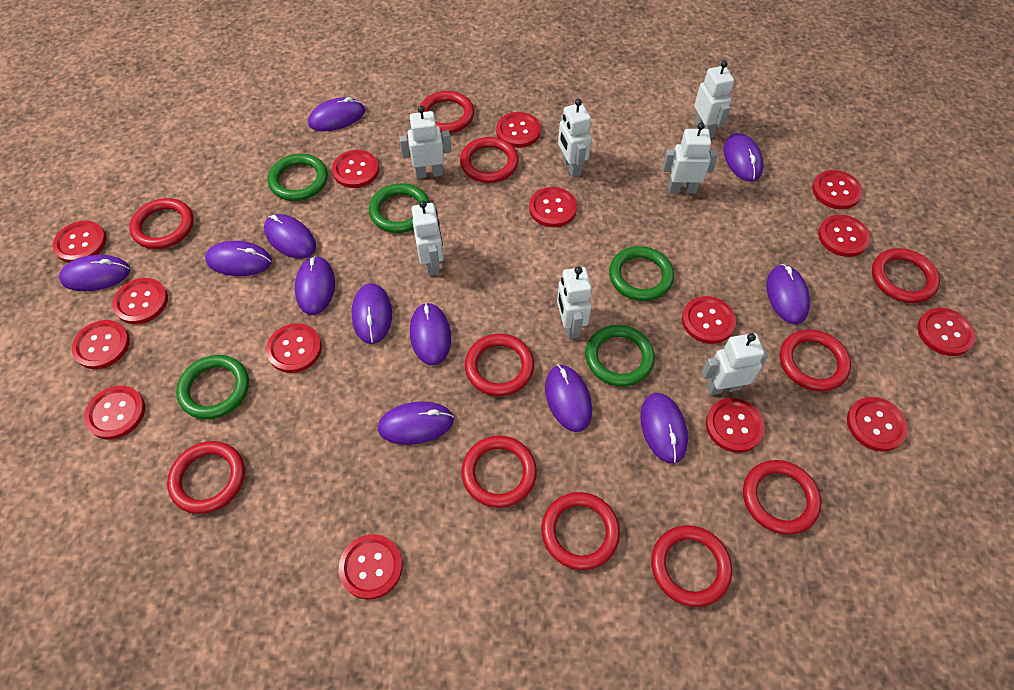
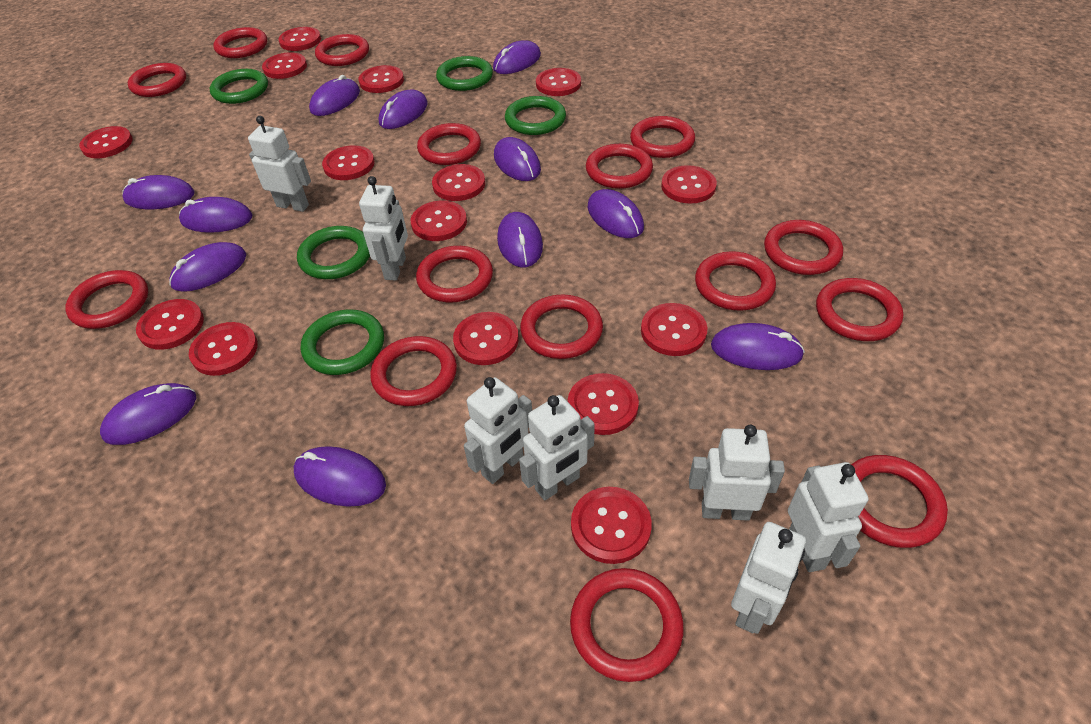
red ring: [129,198,194,249] [167,441,245,514] [418,91,474,133] [460,137,519,183] [461,436,537,508] [465,334,534,396] [541,492,620,570] [651,525,732,607] [743,460,821,535] [780,329,851,392] [872,248,940,303] = 11 -> [65,270,148,329] [128,63,186,97] [213,27,267,58] [315,34,369,66] [370,336,457,406] [416,246,493,302] [417,123,481,165] [520,294,603,359] [570,568,684,682] [586,144,653,189] [630,116,695,158] [695,251,776,311] [764,220,843,275] [816,278,903,341] [851,455,948,548] = 15

